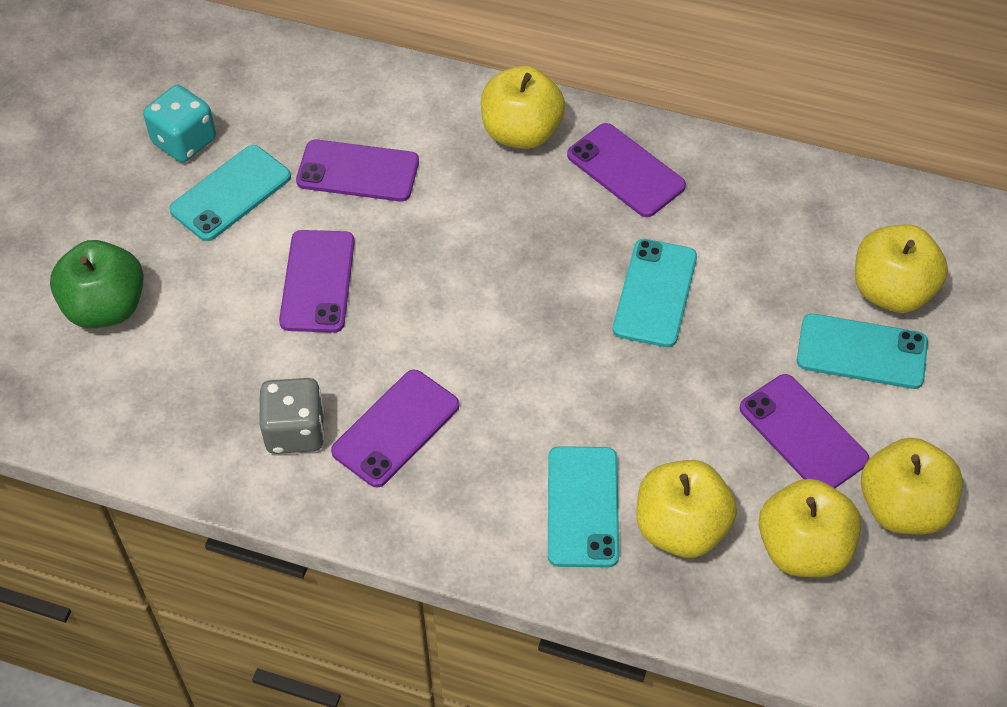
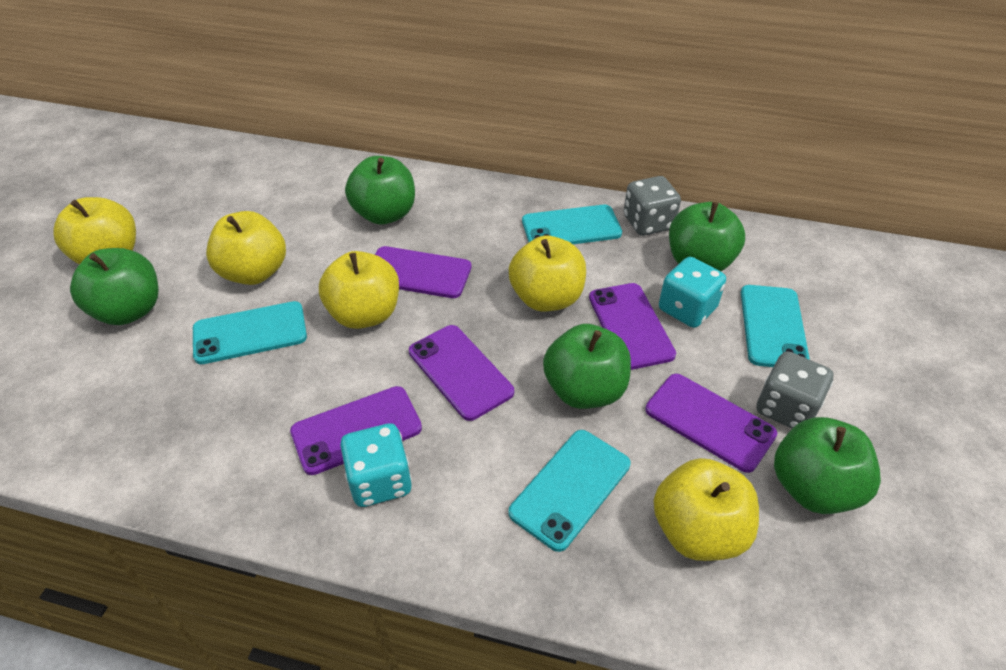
green apple: [50,240,144,329] = 1 -> [70,248,159,325] [345,156,415,225] [543,324,631,409] [669,202,745,271] [774,417,881,514] = 5
grey dice: [259,378,324,454] = 1 -> [624,176,681,236] [756,351,834,428] = 2
turquoise dice: [143,85,216,162] = 1 -> [340,423,412,507] [659,257,726,328] = 2

